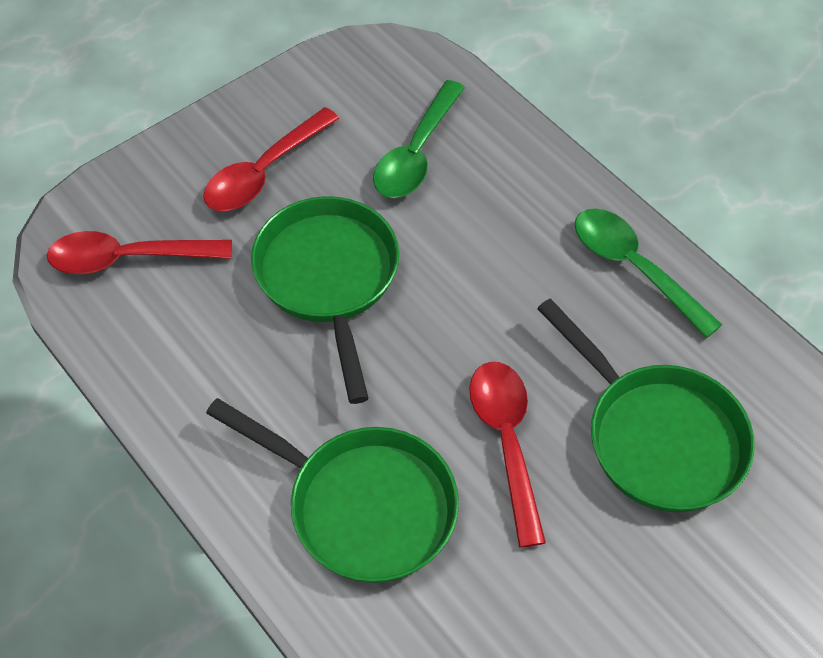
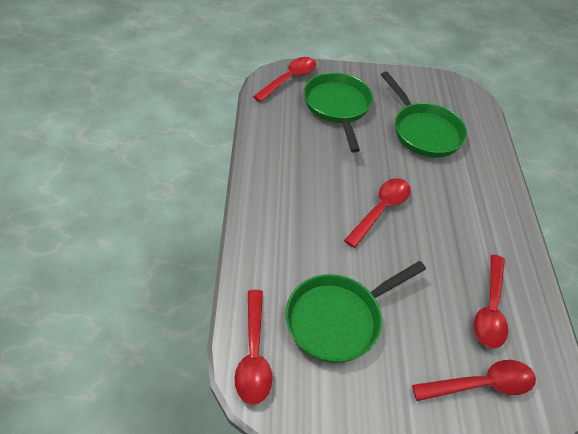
green spoon: [373,80,465,198] [575,209,722,338] = 2 -> none = 0
red spoon: [47,231,232,274] [203,107,339,211] [469,362,546,548] = 3 -> [235,290,272,405] [253,57,316,102] [344,178,411,248] [412,360,536,401] [474,255,508,348] = 5

